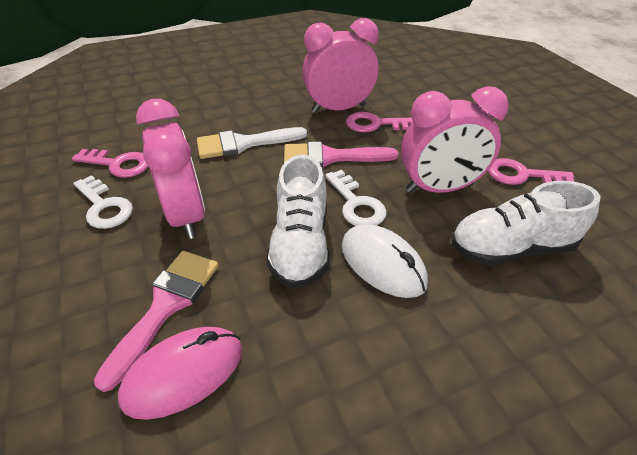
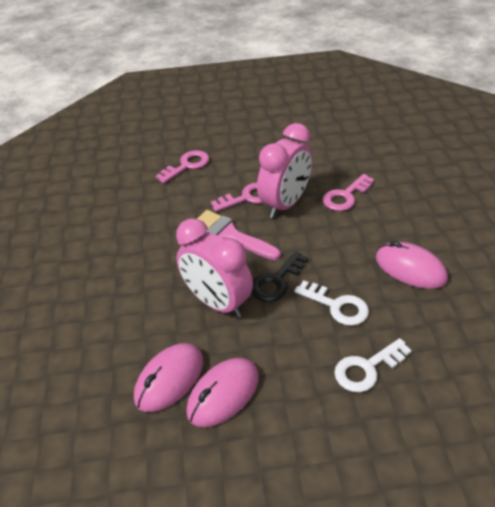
black key: none = 0 -> [251,251,308,302] = 1
pink brush: [94,251,219,392] [284,142,399,168] = 2 -> [197,210,281,260] = 1
pink clock: [136,99,205,239] [302,18,379,113] [401,86,509,193] = 3 -> [176,218,253,318] [257,123,312,218] = 2
pink mouse: [118,327,242,420] = 1 -> [134,343,204,412] [186,358,259,427] [376,241,448,289] = 3
white brush: [197,127,307,159] = 1 -> none = 0
white mouse: [342,224,428,298] = 1 -> none = 0
white shoe: [266,154,329,289] [451,181,600,266] = 2 -> none = 0

